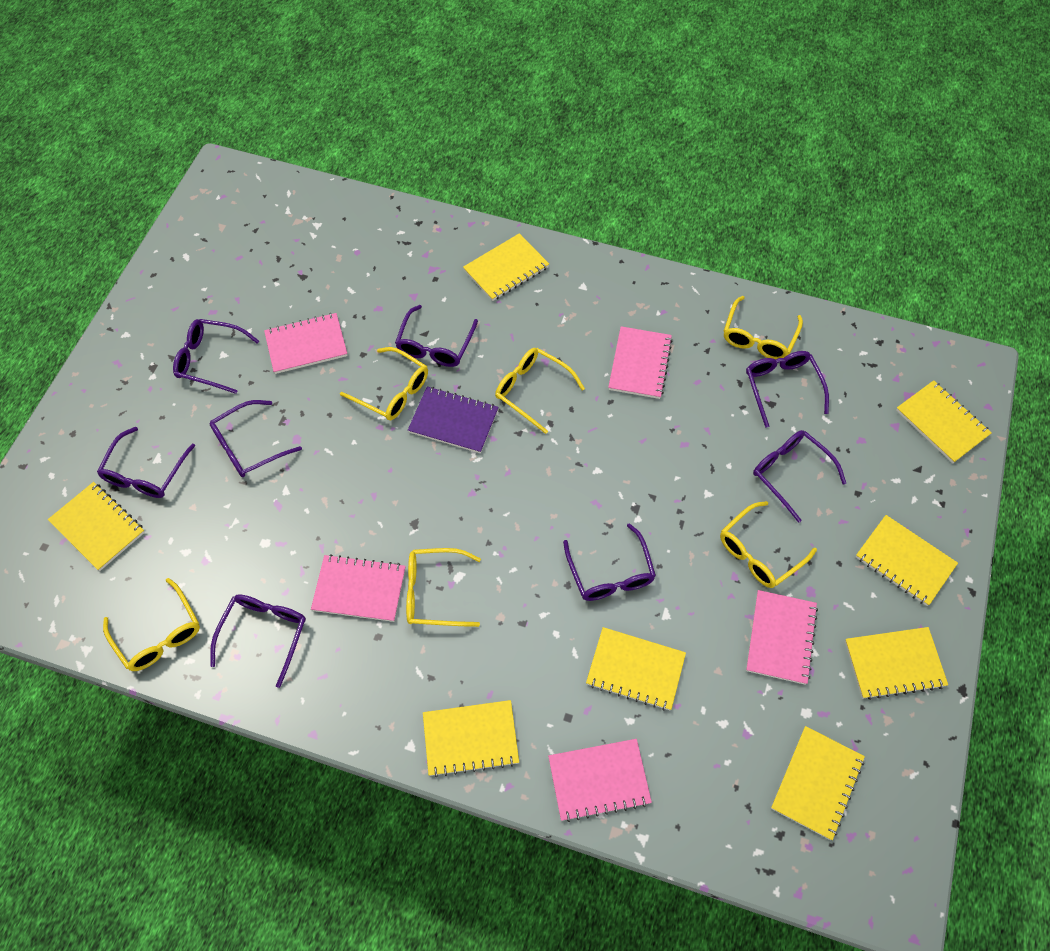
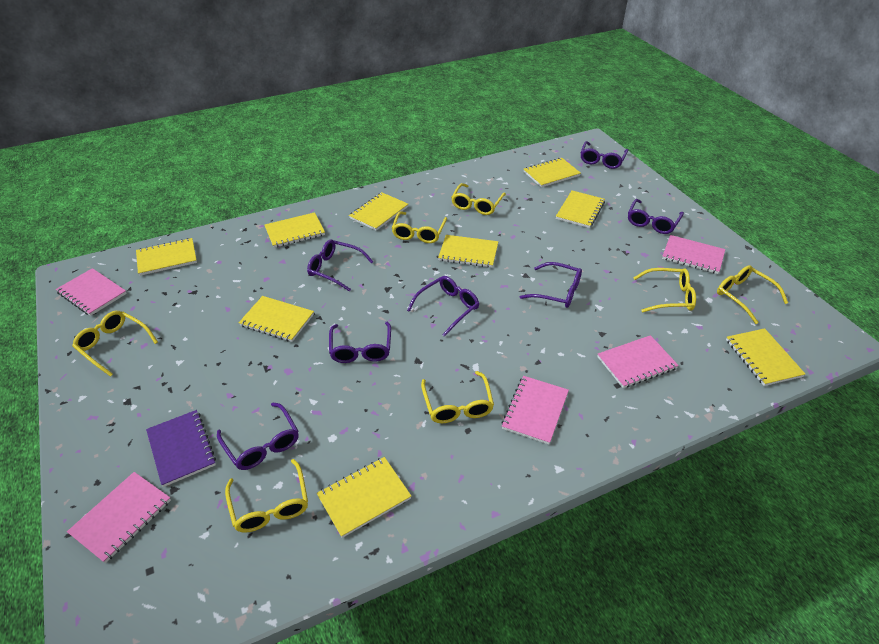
purple glasses: [97,427,195,498] [173,319,259,394] [210,400,302,477] [210,594,306,688] [395,305,478,367] [563,523,656,601] [746,351,829,428] [753,430,846,523] = 8 -> [217,403,299,470] [307,239,373,291] [329,322,391,363] [407,276,479,337] [520,262,582,308] [581,141,628,169] [628,199,684,234] = 7
yellow glasses: [103,578,200,671] [340,347,428,420] [406,548,481,627] [495,348,585,434] [720,501,817,588] [724,296,803,360] = 6 -> [72,311,158,377] [225,459,308,533] [392,211,447,243] [421,371,494,423] [451,183,506,215] [633,268,696,313] [717,265,788,324] = 7
yellow notebook: [48,482,145,571] [423,700,519,777] [463,233,549,301] [586,627,686,711] [771,726,865,840] [845,627,948,700] [856,515,958,606] [896,380,992,463] = 8 -> [136,238,197,276] [239,296,314,342] [265,212,325,248] [317,457,411,538] [349,192,408,231] [438,235,498,267] [524,158,581,187] [556,190,605,228] [726,328,805,386] = 9

